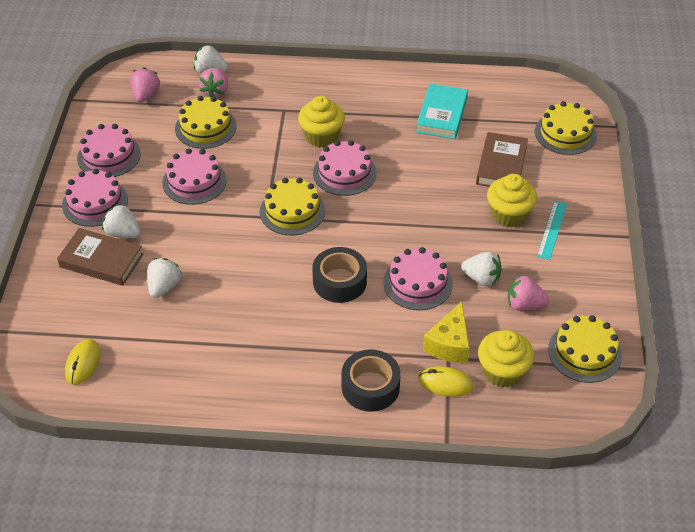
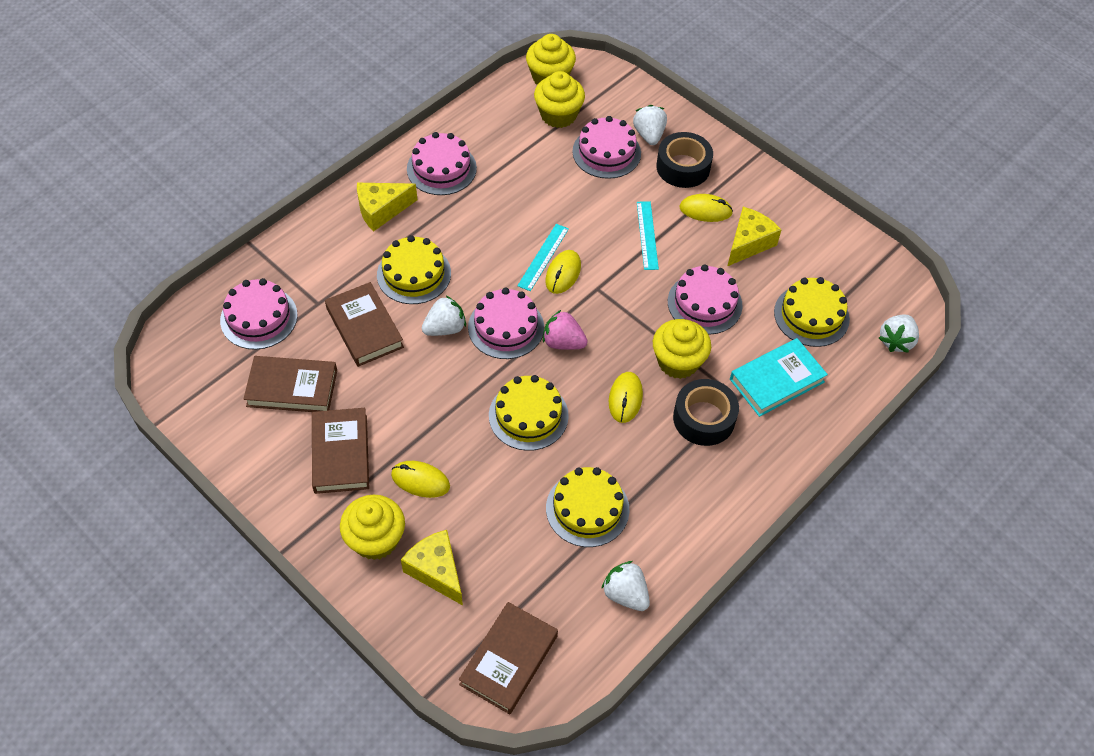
brown book: [57,228,143,286] [476,132,528,187] = 2 -> [243,356,337,412] [312,408,369,494] [325,282,404,367] [459,602,558,714] = 4
pink strawberry: [130,67,160,102] [199,68,228,97] [508,275,549,311] = 3 -> [543,310,588,350] = 1
turquoise ruler: [537,201,567,260] = 1 -> [517,224,569,291] [637,201,659,270] = 2
yellow cheese: [423,301,470,363] = 1 -> [357,183,417,231] [401,530,463,606] [728,207,781,266] = 3
yellow cupcake: [298,96,345,147] [478,330,534,388] [487,174,537,227] = 3 -> [340,495,405,560] [526,34,576,85] [534,71,585,128] [653,319,711,379] = 4
yellow mouse: [65,339,101,385] [418,366,474,397] = 2 -> [391,461,450,498] [546,250,581,294] [609,372,643,423] [679,194,733,222] = 4

